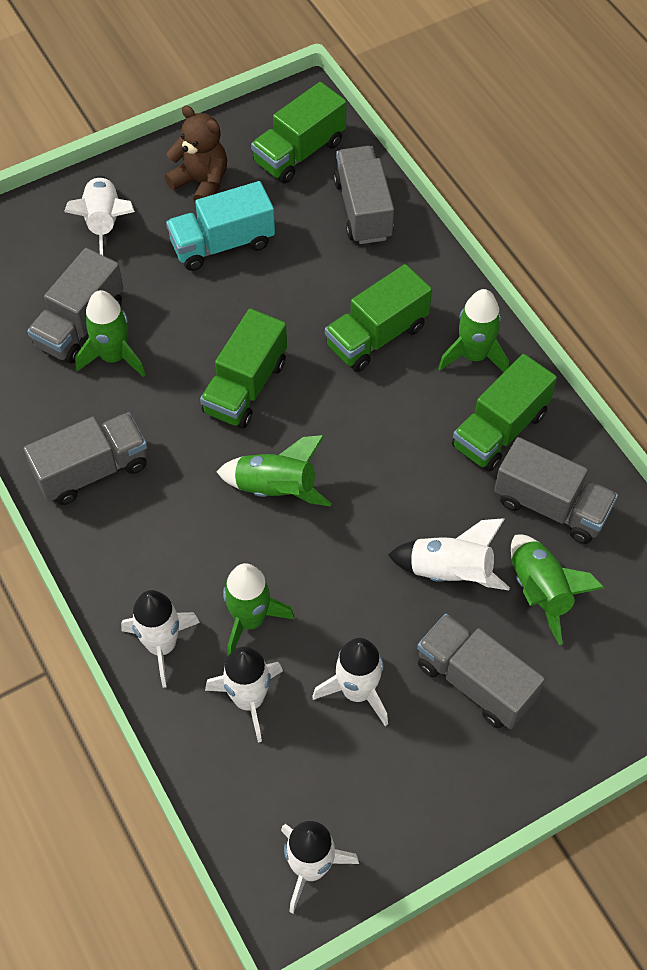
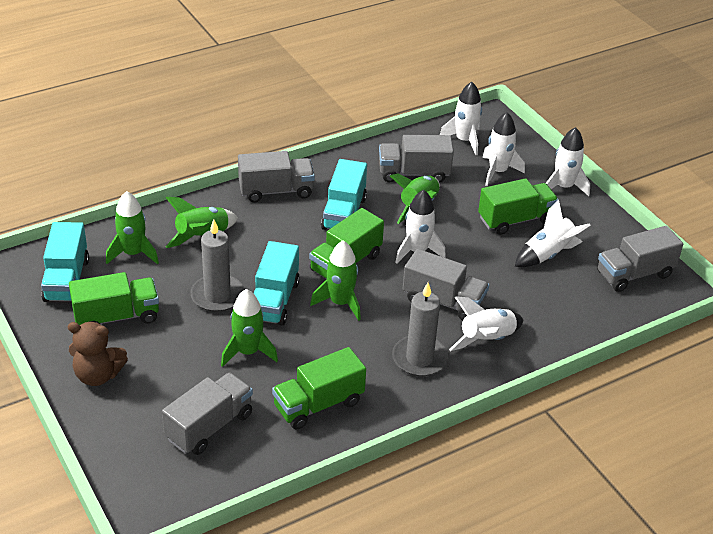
grey candle: none = 0 -> [190,219,244,312] [392,283,448,376] = 2
turquoise truck: [166,181,275,271] = 1 -> [41,222,89,302] [254,241,300,325] [321,159,367,230] = 3

